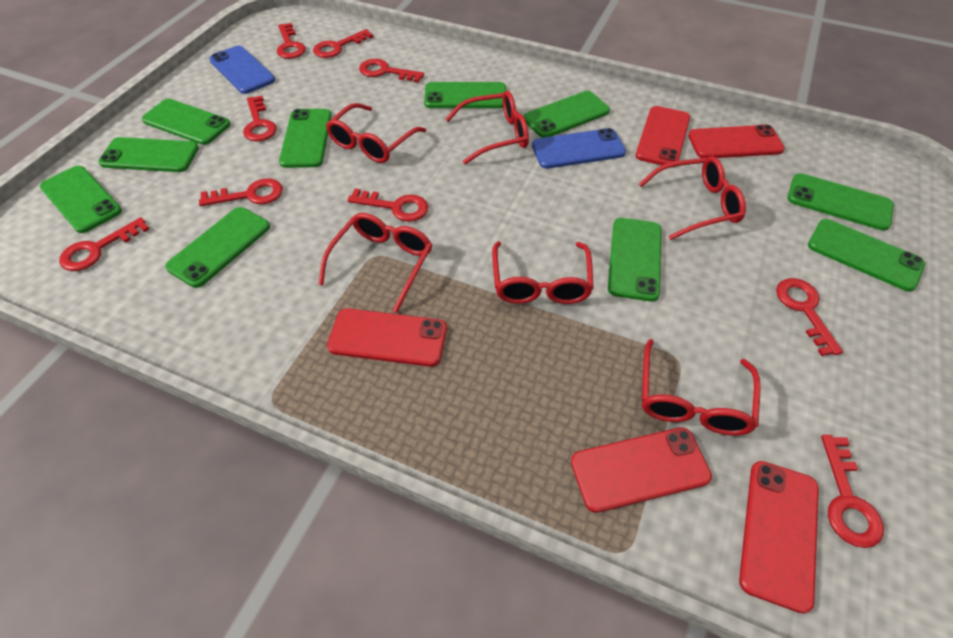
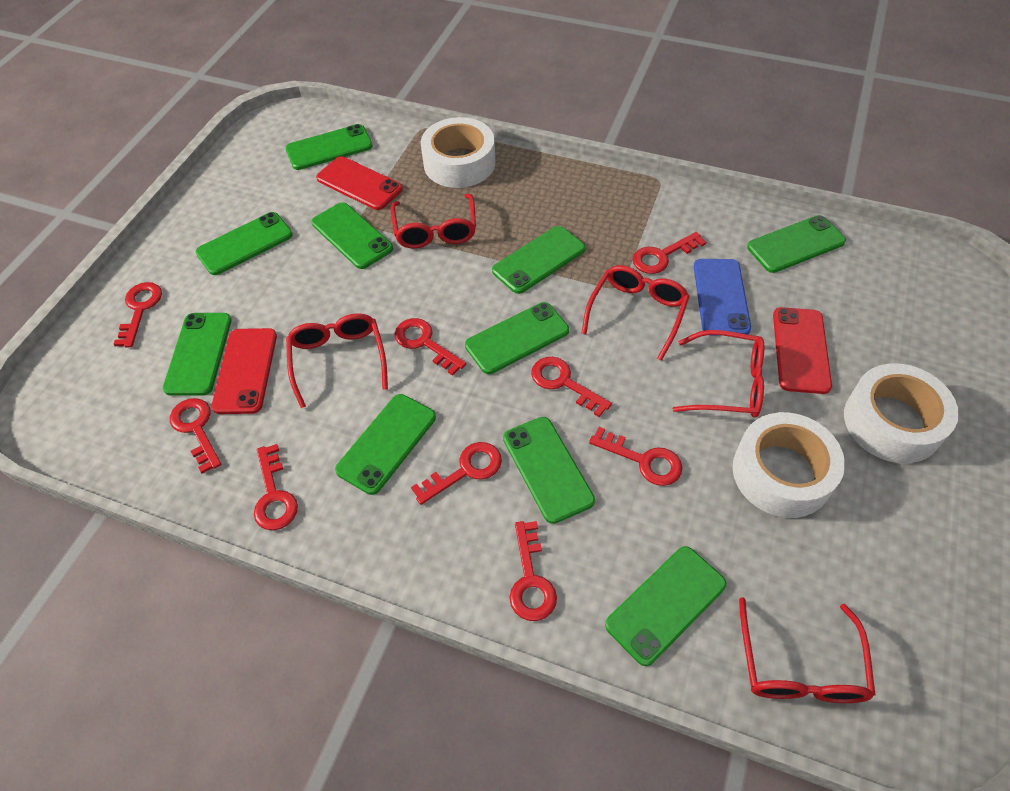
blue phone: [209,46,275,94] [532,128,626,169] = 2 -> [694,259,751,336] = 1
red glasses: [318,213,432,313] [326,103,426,163] [446,91,529,164] [492,241,594,304] [639,156,746,240] [642,339,761,436] = 6 -> [286,313,388,408] [391,194,476,248] [581,265,690,361] [673,330,764,417] [739,597,875,703] = 5
red phone: [327,308,447,367] [571,427,712,513] [636,106,690,167] [688,125,785,158] [739,461,819,614] = 5 -> [211,328,277,414] [316,156,403,210] [773,307,832,394] = 3
white tape: none = 0 -> [421,117,496,188] [733,412,845,518] [844,363,959,463] = 3

